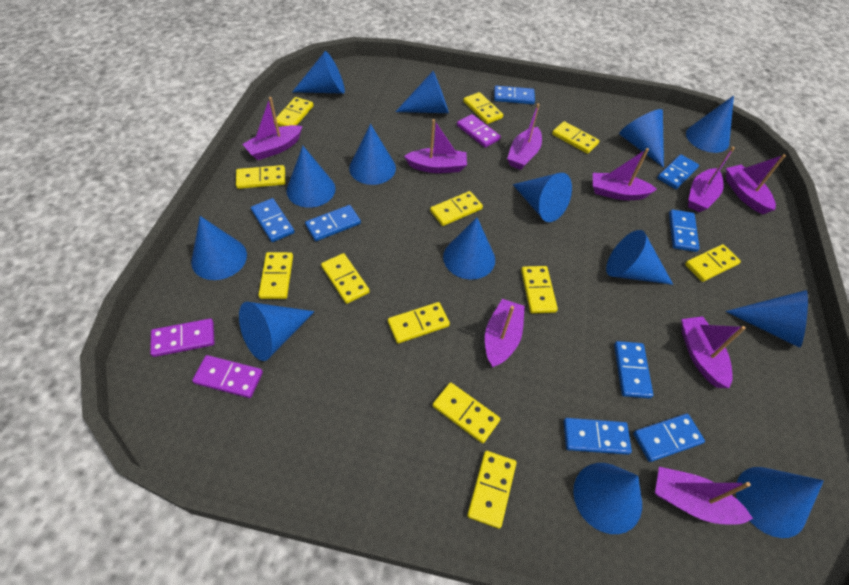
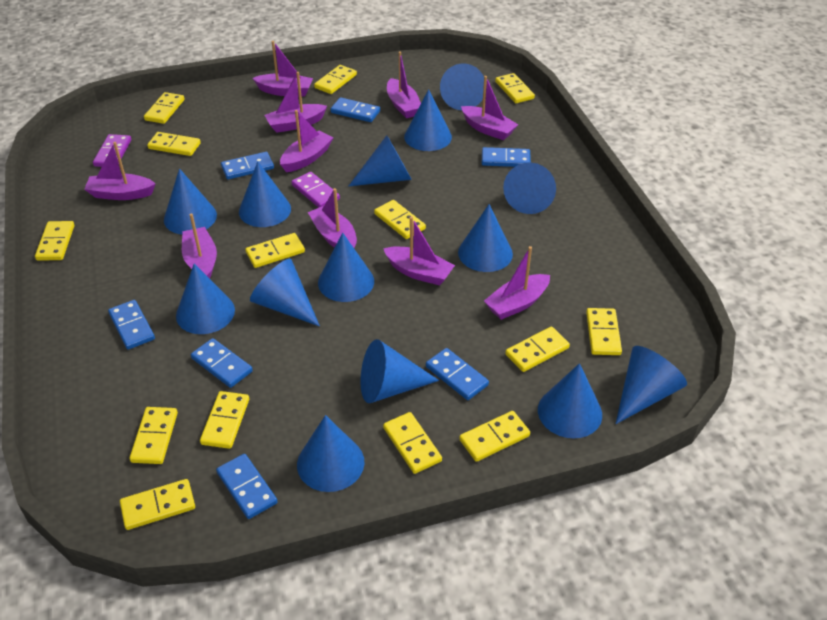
blue domino: [251,198,295,242] [305,205,361,241] [494,86,535,104] [563,418,632,455] [614,341,653,399] [633,414,705,462] [657,154,699,189] [669,209,700,252] = 8 -> [108,300,155,350] [191,338,253,388] [216,454,278,519] [221,152,274,180] [330,97,380,122] [426,348,489,400] [482,147,531,167] = 7
purple boat: [242,97,302,160] [404,119,467,173] [485,299,525,368] [507,104,542,170] [593,148,657,200] [655,467,753,525] [681,316,746,388] [688,147,735,212] [726,154,786,214] = 9 -> [84,142,156,200] [182,213,217,279] [253,41,313,97] [265,72,327,133] [280,110,333,172] [308,188,357,248] [383,216,455,285] [387,51,421,118] [461,76,518,140] [484,246,550,320] = 10
purple domino: [150,318,215,357] [192,355,263,398] [457,114,501,148] = 3 -> [93,134,131,167] [291,172,340,208] = 2
yellow domino: [236,165,286,189] [258,252,293,299] [274,97,314,127] [321,253,370,304] [388,302,450,344] [430,191,483,226] [433,382,500,443] [463,92,503,124] [467,451,516,529] [521,266,558,314] [552,121,600,154] [685,244,741,282] = 12 -> [35,221,74,261] [120,479,195,530] [130,407,178,464] [144,92,184,124] [147,132,201,156] [200,391,249,449] [245,233,305,268] [314,65,357,94] [374,200,426,239] [383,412,442,474] [459,411,530,462] [495,73,535,103] [505,327,570,372] [586,308,622,355] = 14

